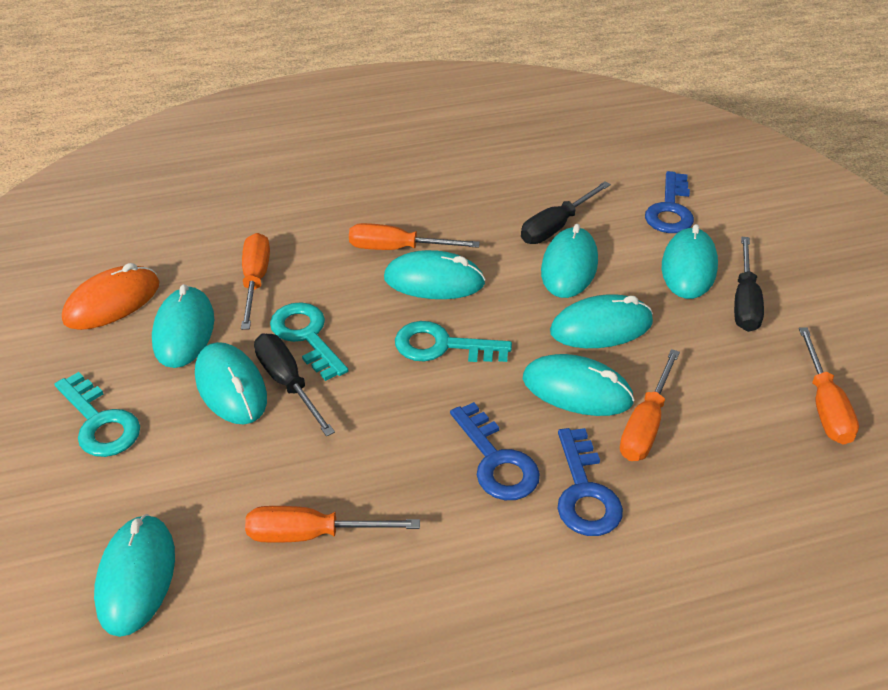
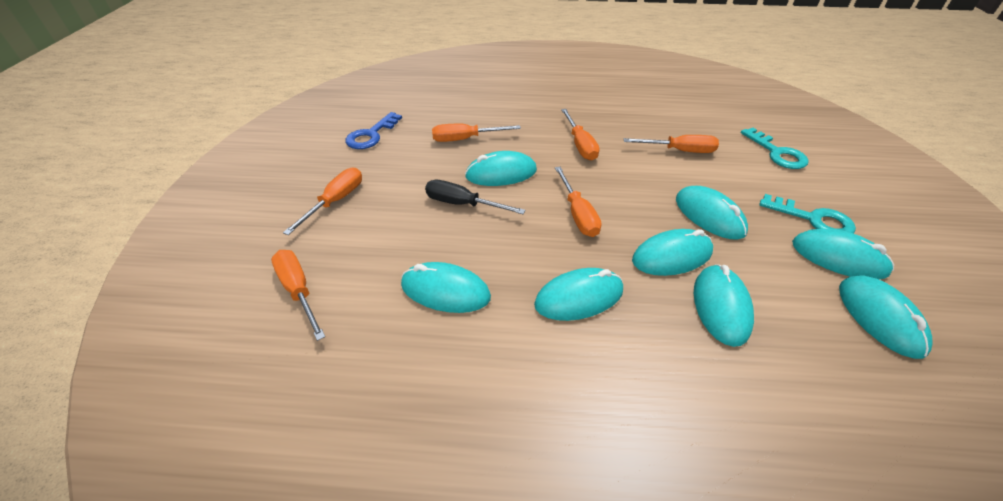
black screwdriver: [254,333,335,436] [521,181,611,244] [734,237,764,332] = 3 -> [425,180,526,214] = 1
blue key: [450,402,540,500] [557,428,623,536] [645,171,694,233] = 3 -> [345,112,402,149] = 1
orange mouse: [62,263,160,330] = 1 -> none = 0
orange screwdriver: [241,233,270,330] [245,506,420,543] [349,223,480,250] [620,349,680,461] [799,327,859,445] = 5 -> [271,250,325,341] [283,168,362,235] [432,124,521,142] [555,167,601,237] [561,109,600,160] [624,135,719,153] = 6
turquoise key: [55,372,140,457] [270,302,348,381] [395,321,512,362] = 3 -> [741,128,809,169] [759,194,856,234] = 2

